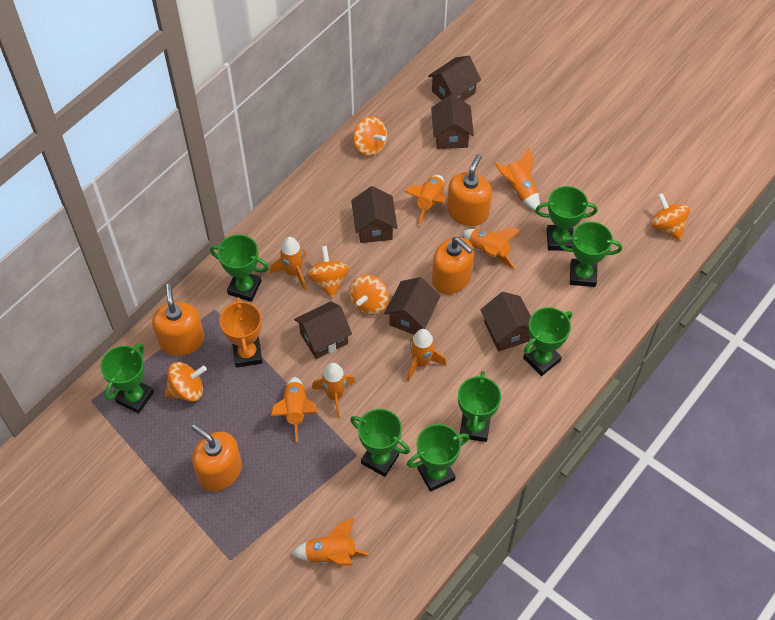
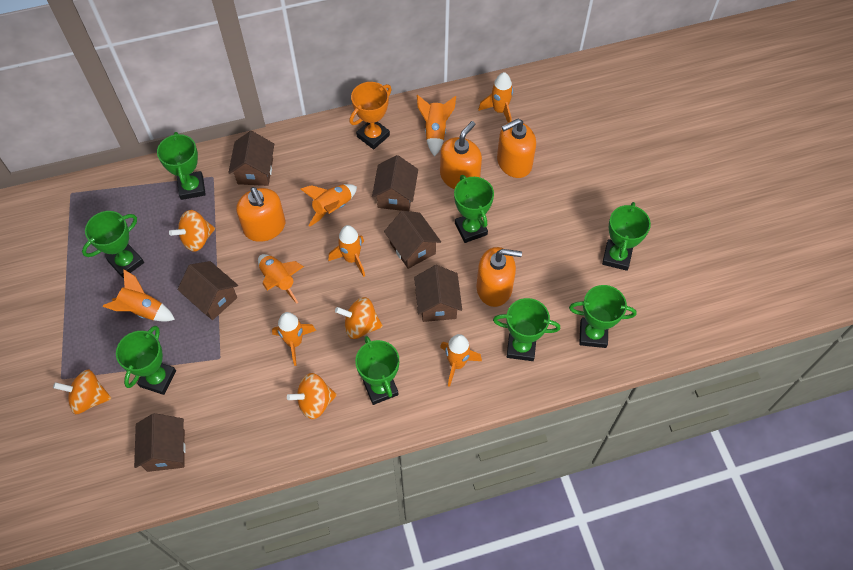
orange spinning top: [165,362,207,402] [307,246,349,298] [349,275,389,315] [353,116,387,156] [651,193,690,240] = 5 -> [53,369,111,414] [169,210,215,252] [287,373,337,419] [335,297,383,339] = 4

